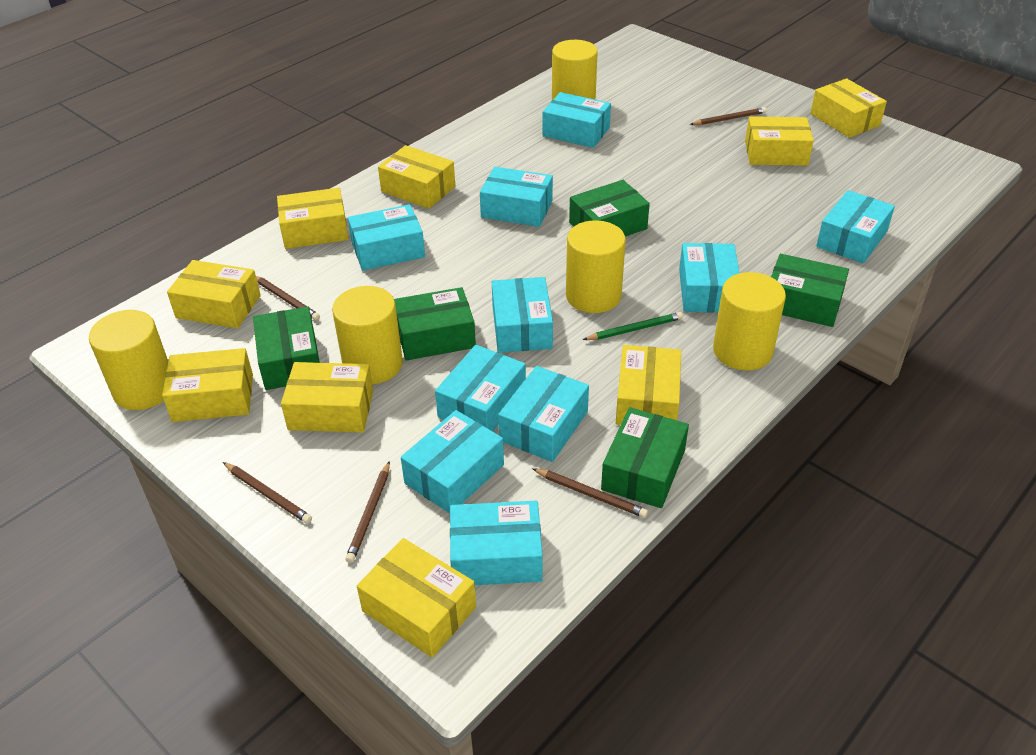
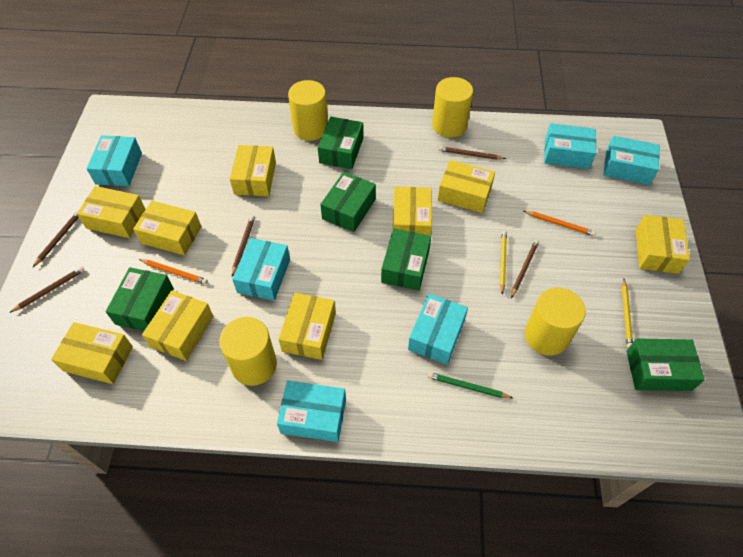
orange pencil: none = 0 -> [139,259,208,284] [524,211,596,236] = 2
turquoise box: [348,204,425,271] [401,410,504,513] [435,345,526,432] [450,501,543,585] [480,167,553,227] [492,277,553,353] [498,366,589,462] [543,92,611,148] [679,243,740,313] [816,190,895,264] = 10 -> [86,135,142,186] [232,238,290,301] [277,381,346,442] [408,294,468,365] [544,123,596,169] [603,136,660,185] = 6
yellow cylinder: [89,310,168,410] [332,286,403,384] [552,40,598,100] [566,220,626,313] [713,272,786,371] = 5 -> [219,317,277,386] [288,80,328,141] [432,77,473,137] [525,288,586,356] = 4
yellow pencil: none = 0 -> [500,231,507,294] [622,279,633,348] = 2

